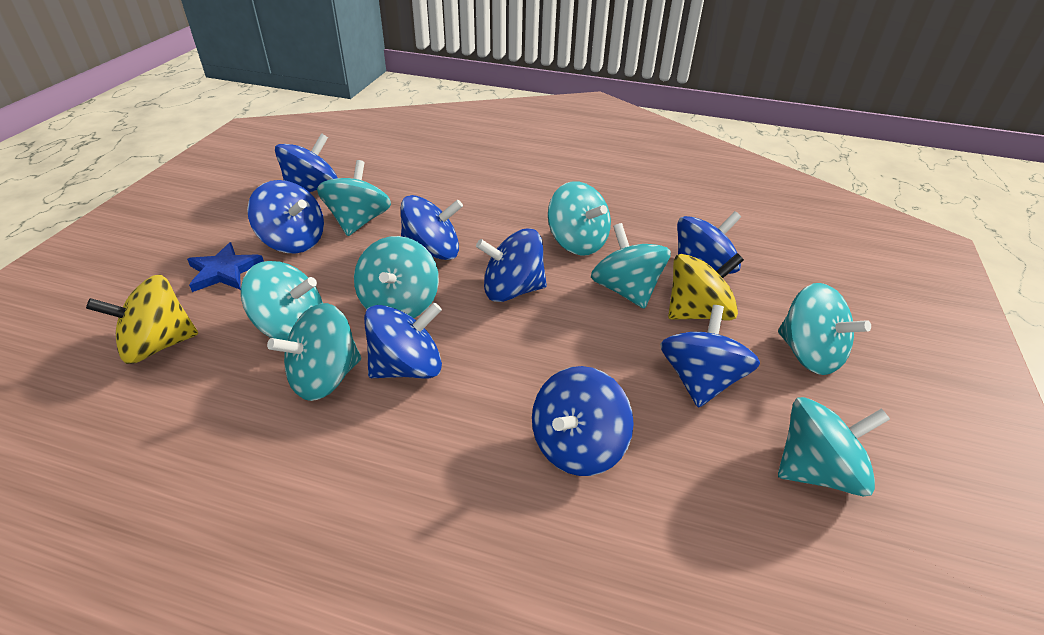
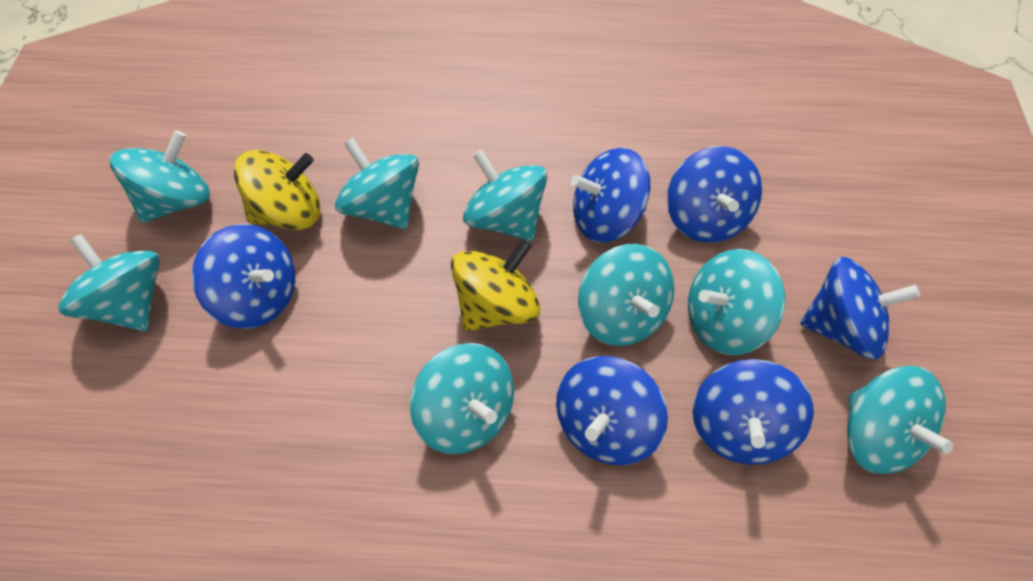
blue spinning top: [247,180,324,253] [275,133,337,192] [364,302,442,379] [401,195,463,260] [476,228,547,302] [532,366,634,476] [660,305,760,408] [677,211,741,274] = 8 -> [192,224,295,329] [556,356,668,465] [571,148,650,242] [667,146,762,243] [693,359,814,465] [801,257,920,359] = 6
blue star: [187,242,264,292] = 1 -> none = 0

